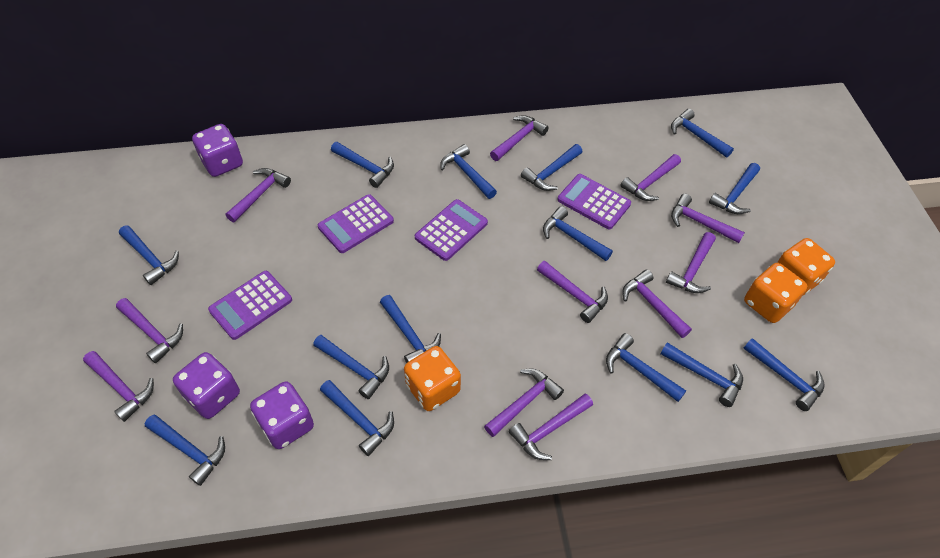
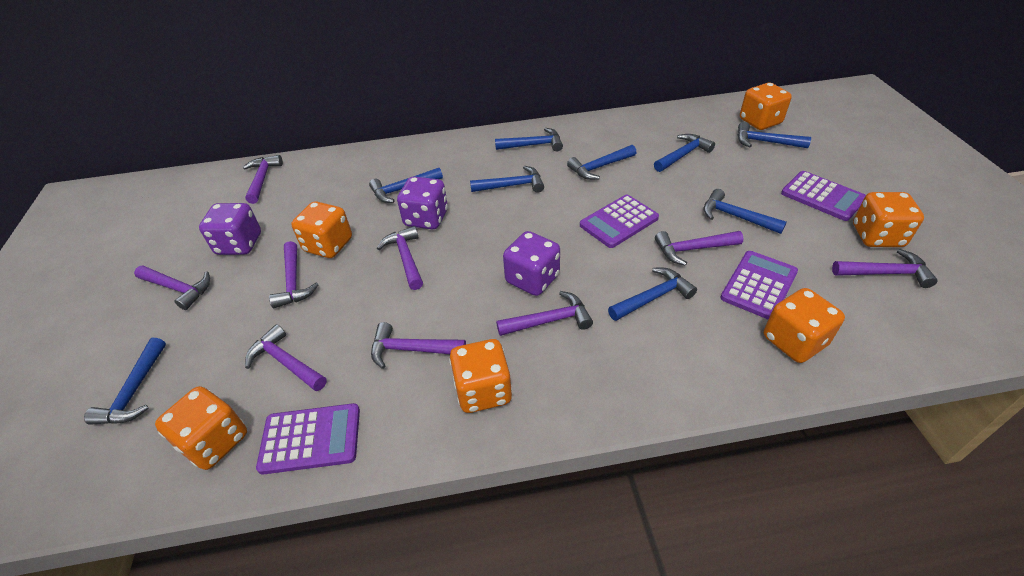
blue hammer: [119,225,179,285] [145,415,225,486] [313,335,389,399] [320,380,394,456] [331,142,394,188] [380,295,441,363] [440,144,497,199] [521,144,583,191] [543,206,613,261] [606,333,686,402] [660,342,743,407] [671,109,734,157] [709,163,760,214] [743,338,825,411] = 14 -> [84,338,166,425] [369,168,443,203] [470,166,544,193] [495,128,563,151] [567,145,636,180] [608,268,697,321] [654,134,715,172] [703,189,787,234] [738,122,811,148] = 9
orange dice: [404,346,461,411] [744,263,807,323] [777,238,835,295] = 3 -> [155,386,247,470] [291,201,352,258] [449,339,512,413] [740,83,792,130] [764,288,845,363] [853,192,924,247] = 6
purple hammer: [83,351,154,422] [116,298,183,363] [226,168,291,222] [484,369,564,437] [490,115,549,161] [509,394,593,460] [537,261,608,323] [620,154,681,201] [622,269,692,338] [666,232,716,293] [671,194,745,243] = 11 -> [134,266,210,310] [243,155,283,204] [245,324,327,391] [269,241,319,308] [371,322,466,369] [377,226,423,290] [496,291,593,336] [655,231,744,266] [832,249,938,288] = 9

